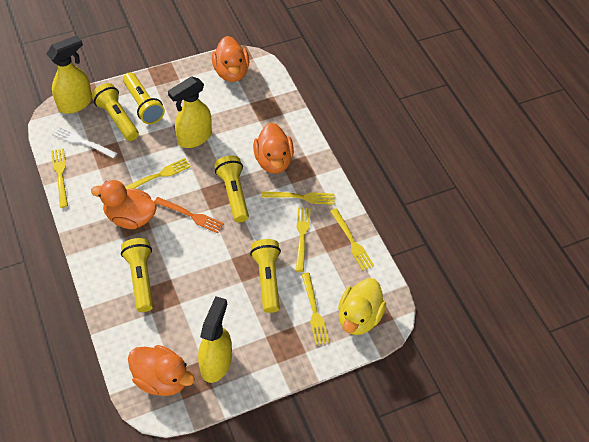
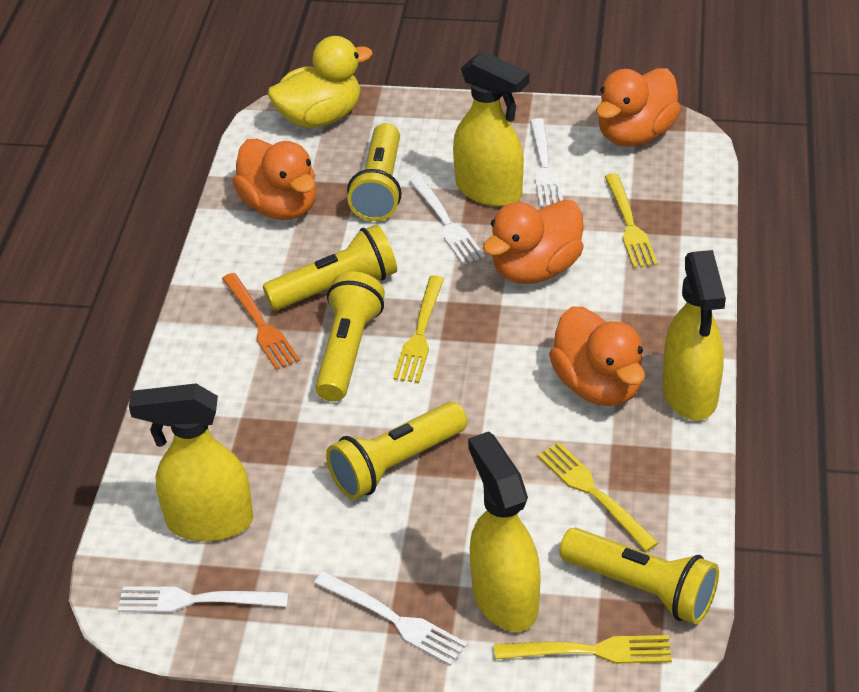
white fork: [53,126,117,158] = 1 -> [118,586,289,613] [314,571,468,666] [409,176,485,265] [530,118,563,207] = 4
yellow fork: [51,149,68,208] [125,158,191,190] [262,191,335,205] [296,207,311,272] [302,273,329,345] [330,208,374,271] = 6 -> [393,275,444,383] [494,635,672,664] [537,442,659,552] [605,173,658,268] = 4
yellow spray bottle: [47,35,92,114] [168,76,212,148] [198,296,232,383] = 3 -> [129,384,253,542] [453,51,530,207] [468,431,541,632] [663,250,726,421] = 4

